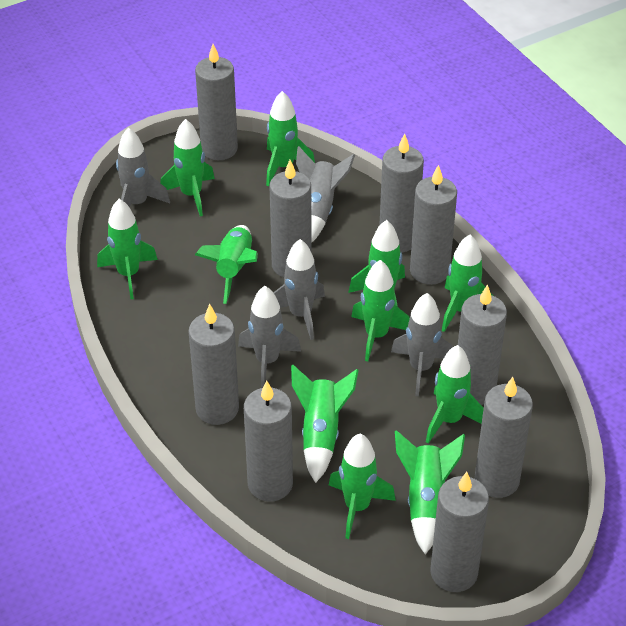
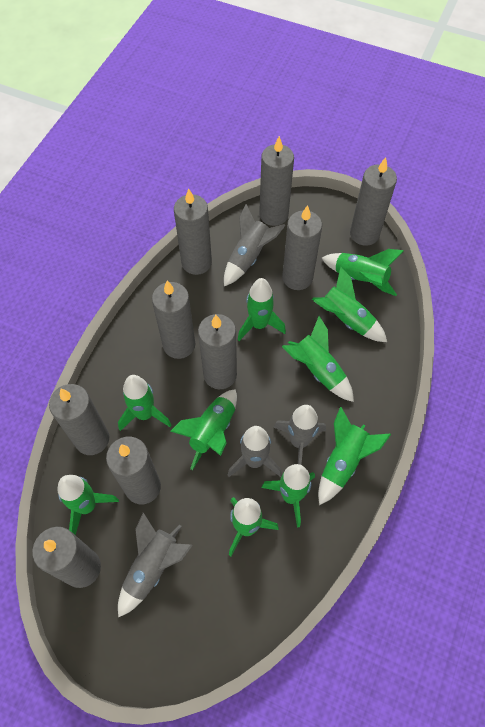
green rocket: [97,199,158,299] [160,119,215,216] [195,225,258,304] [266,91,315,186] [291,365,359,483] [329,434,396,539] [348,220,405,306] [351,260,410,361] [395,430,465,555] [426,345,484,443] [442,235,493,332] = 11 -> [58,475,119,535] [118,375,171,431] [170,389,237,470] [229,497,279,556] [238,278,286,341] [261,464,315,528] [282,316,354,402] [312,266,387,342] [318,407,391,505] [322,249,404,296] = 10
grey rocket: [116,128,170,207] [238,286,301,388] [273,239,325,340] [296,146,355,243] [391,293,453,396] = 5 -> [118,512,193,617] [224,204,286,286] [228,426,282,477] [273,405,326,465] = 4

